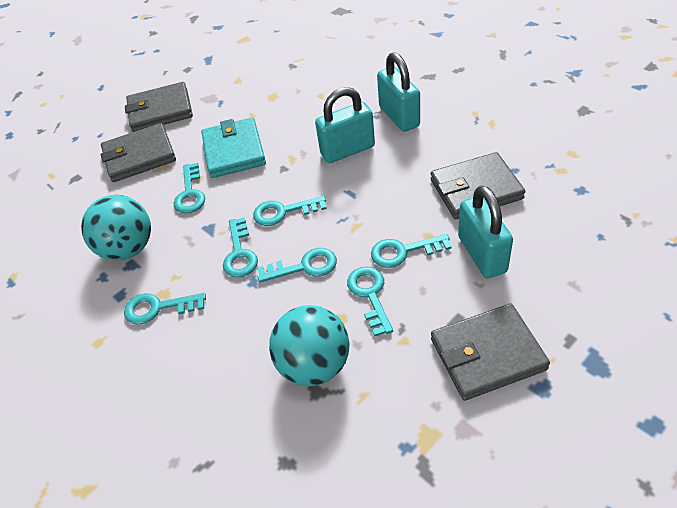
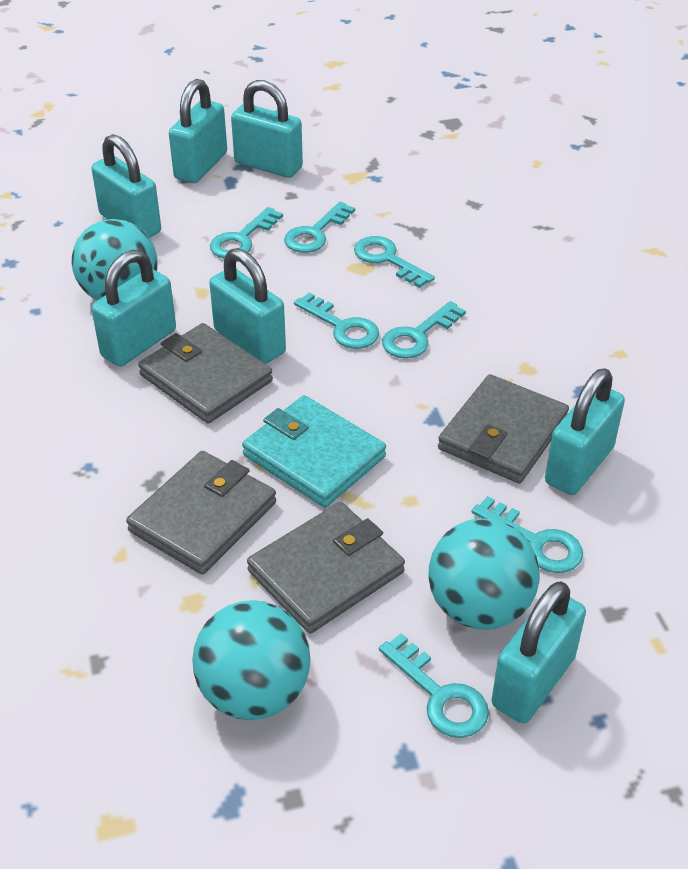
turquoise ball: [81,195,151,260] [269,305,350,386] = 2 -> [72,219,158,300] [192,600,311,720] [428,518,539,630] = 3
turquoise padlock: [315,87,375,163] [377,52,420,132] [458,186,513,279] = 3 -> [92,134,161,237] [92,250,176,367] [169,79,227,183] [209,248,286,364] [231,80,303,178] [492,581,586,723] [545,368,625,495] = 7

